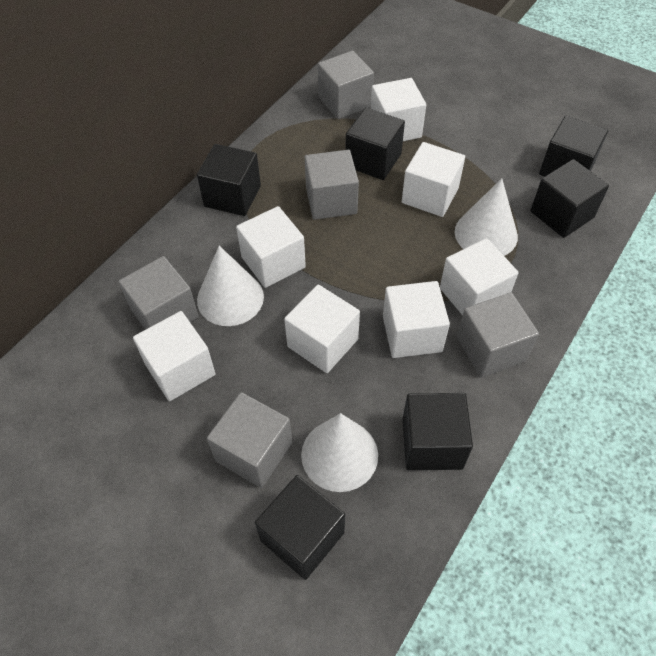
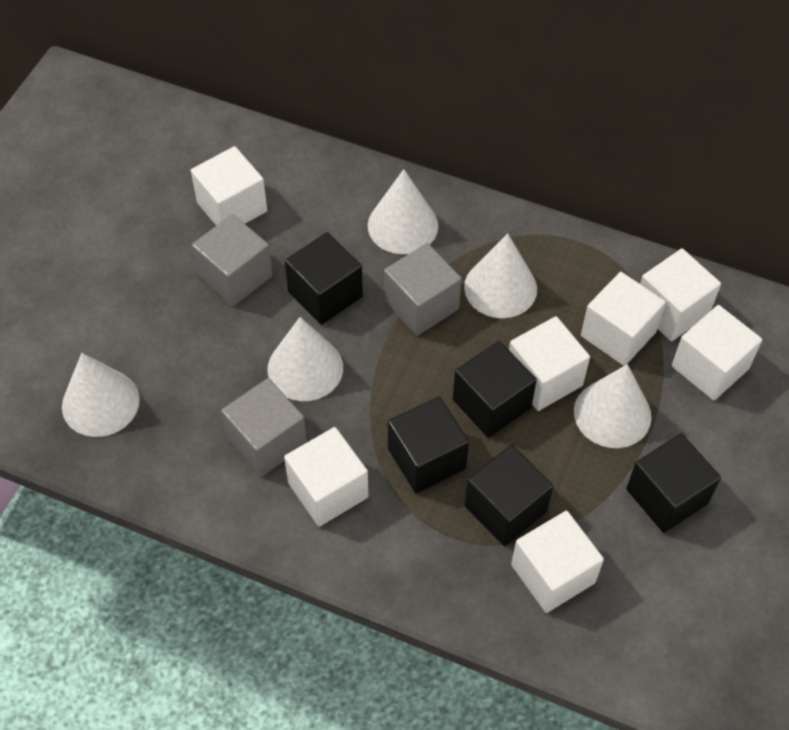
black cube: [197,144,261,216] [255,475,345,580] [345,108,405,180] [402,393,473,470] [530,159,609,238] [539,116,608,177] = 6 -> [285,232,363,325] [388,397,469,493] [453,341,537,438] [464,445,553,546] [626,433,721,533] = 5
grey cube: [119,256,198,330] [207,392,292,488] [305,150,359,220] [318,51,374,119] [457,293,539,378] = 5 -> [192,214,273,306] [221,378,307,477] [384,243,462,336] = 3
white cone: [197,246,264,326] [301,413,378,492] [455,178,518,256] = 3 -> [62,353,140,437] [268,317,343,401] [368,169,438,254] [464,233,537,318] [574,364,652,448] = 5

